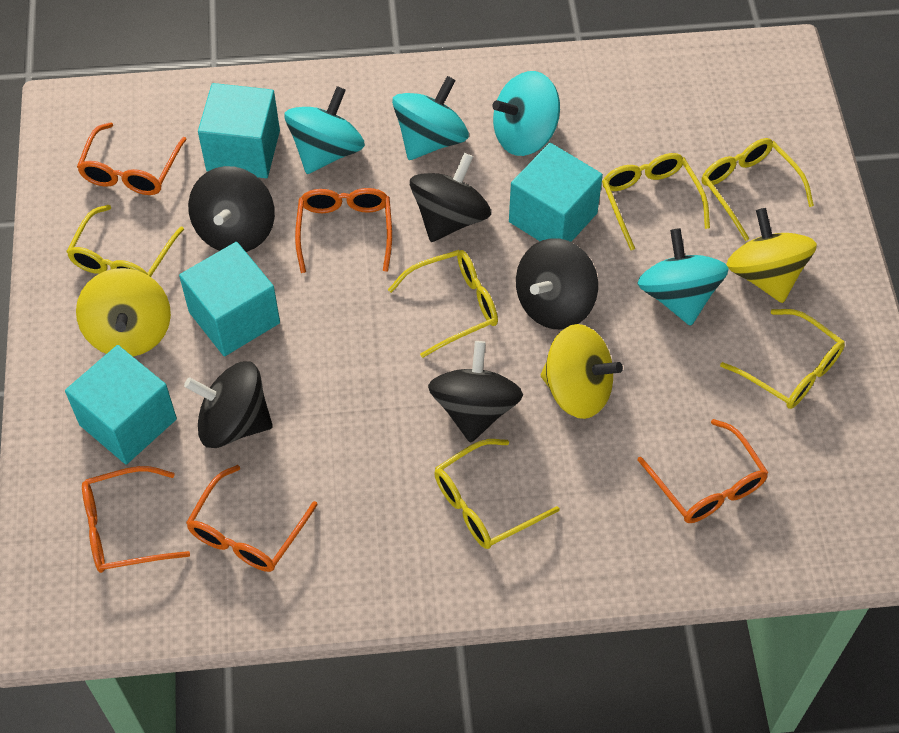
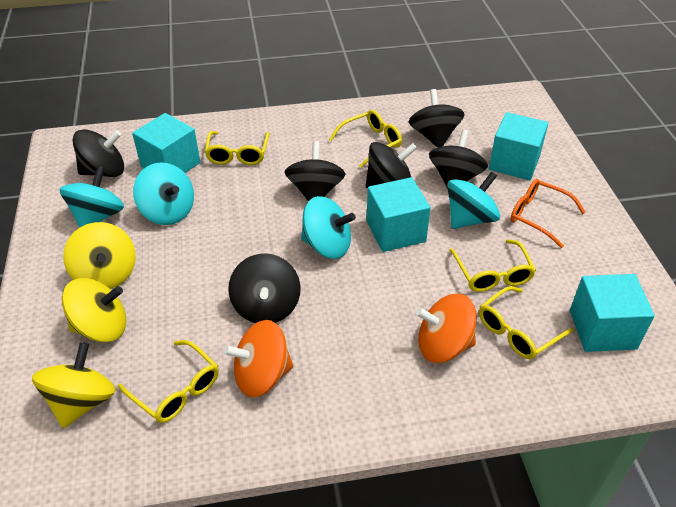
black spinning top: [184,361,273,448] [188,166,275,252] [410,153,491,242] [428,341,523,443] [516,238,598,330] = 5 -> [73,129,124,177] [229,254,301,323] [285,141,345,202] [365,142,417,188] [409,89,465,148] [429,129,488,189] = 6
orange glasses: [77,122,187,195] [82,466,190,573] [186,465,318,572] [295,188,392,273] [637,419,769,523] = 5 -> [510,179,586,248] = 1
orange spinning top: none = 0 -> [223,320,293,397] [416,294,477,363] = 2
yellow glasses: [66,205,184,277] [388,250,498,358] [434,439,560,549] [602,153,710,250] [702,138,814,241] [720,309,845,409] = 6 -> [118,340,219,423] [205,131,269,165] [329,110,402,168] [449,239,536,292] [479,286,574,359] = 5

